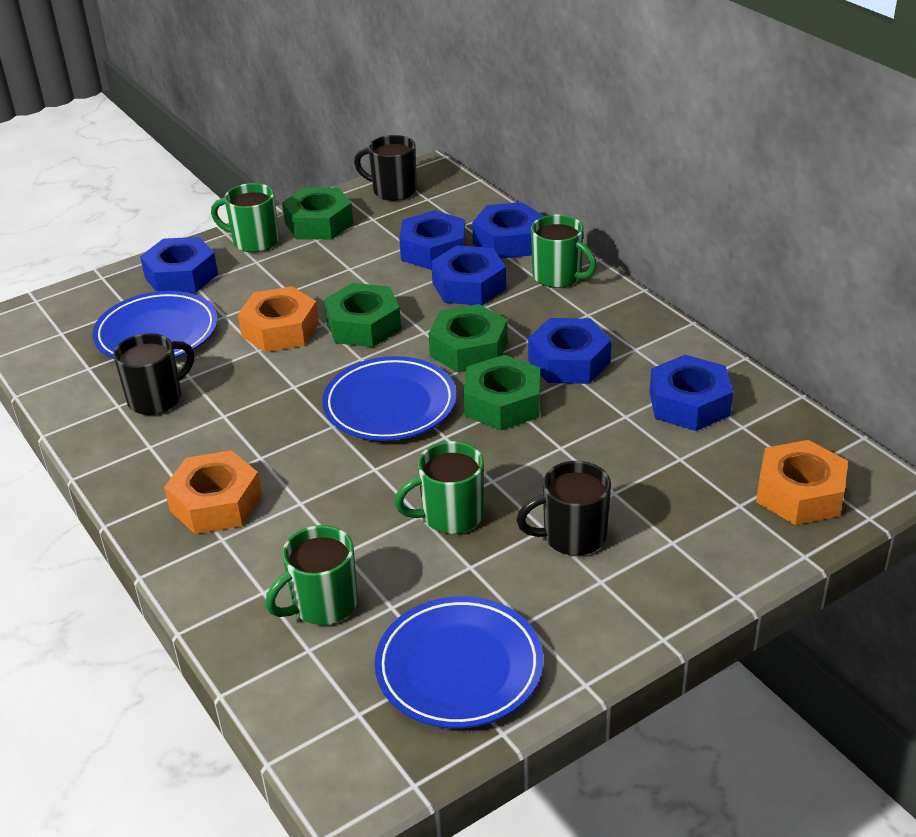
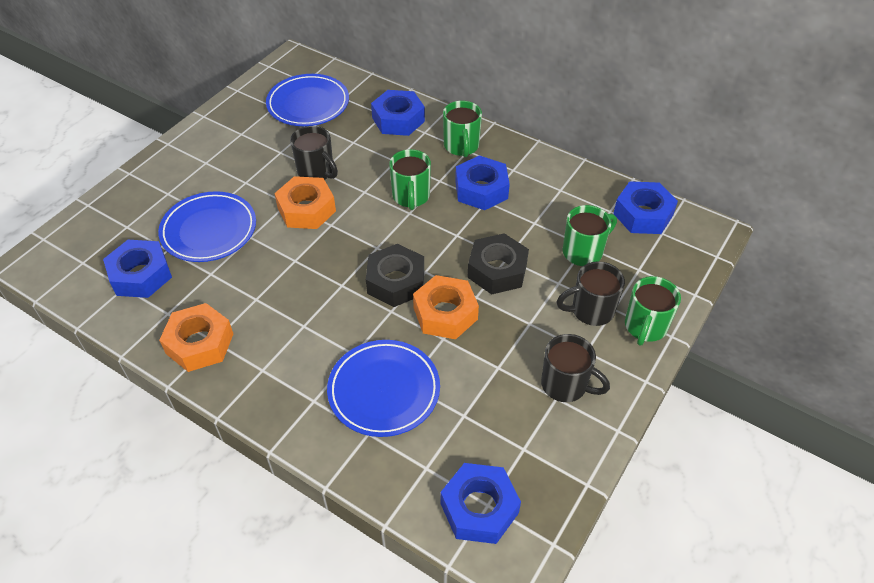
black nut: none = 0 -> [366,244,424,307] [467,233,529,295] = 2
blue nut: [140,237,218,293] [399,210,466,270] [431,245,506,306] [472,202,544,258] [528,318,611,384] [650,355,733,431] = 6 -> [103,240,172,298] [371,90,425,136] [440,463,521,544] [455,155,510,210] [613,181,678,234] = 5
green nut: [282,187,354,240] [324,283,401,347] [428,304,508,373] [464,355,540,430] = 4 -> none = 0

